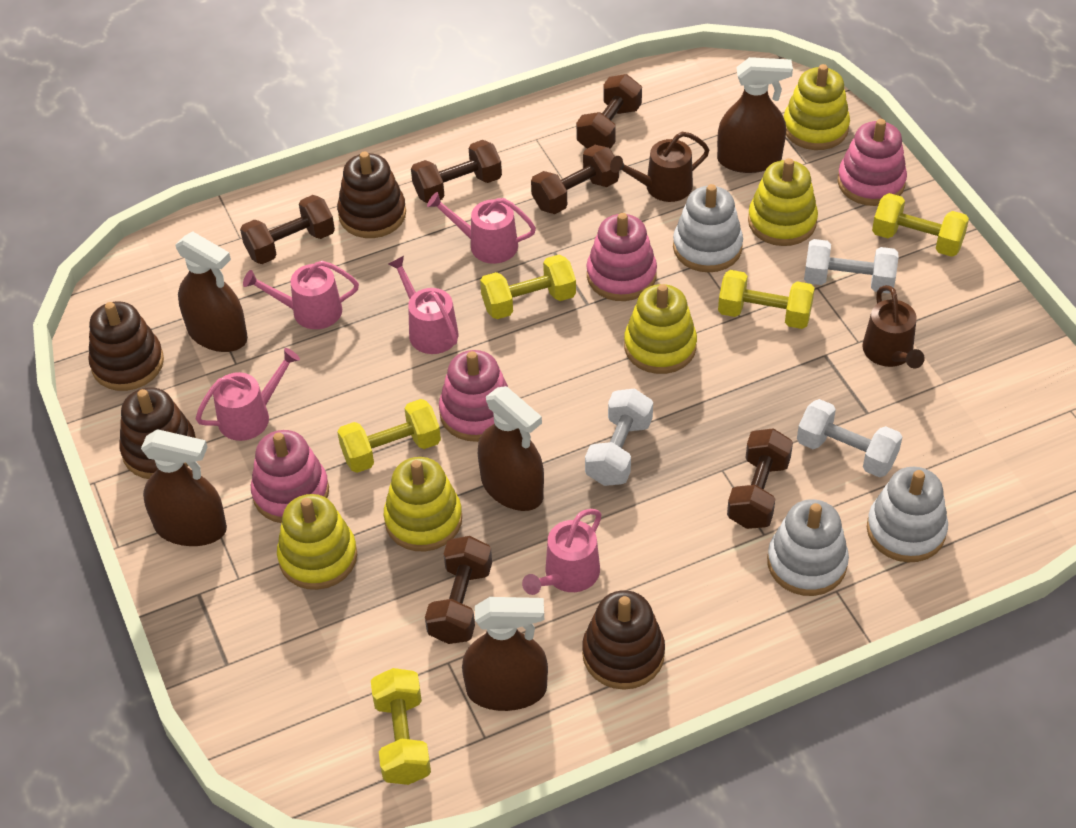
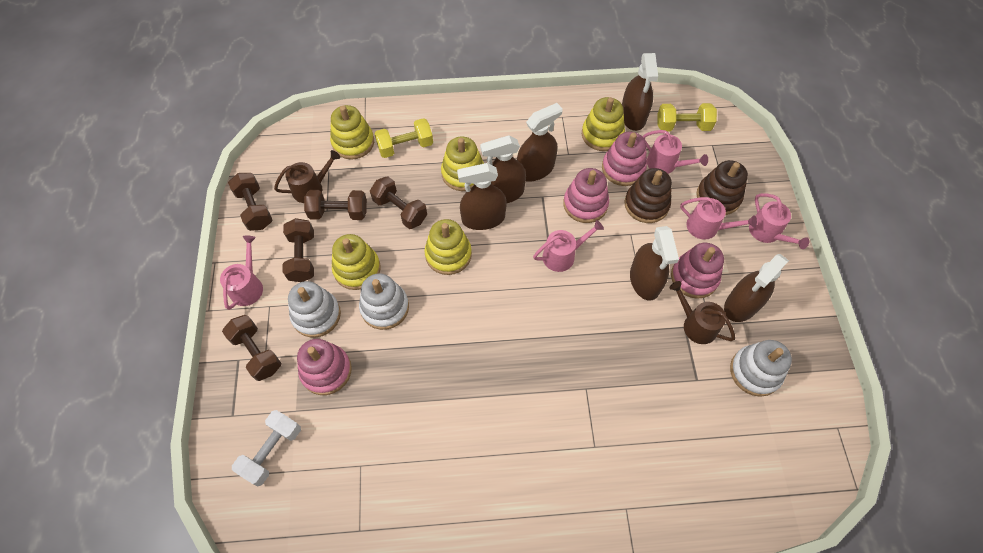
brown dumbbell: [240,195,335,264] [411,140,502,203] [425,536,492,644] [531,145,619,214] [576,74,642,149] [727,428,793,529] = 6 -> [222,315,281,381] [228,173,273,231] [282,218,314,282] [304,190,367,220] [370,176,427,229] = 5
brown spray bottle: [141,429,227,546] [176,231,248,352] [462,597,548,711] [478,386,544,511] [717,57,793,173] = 5 -> [457,163,506,230] [480,135,526,204] [517,103,563,182] [622,53,658,131] [630,226,679,301] [724,254,789,322] = 6
brown stacking toy: [88,301,164,391] [119,387,196,479] [337,151,406,238] [582,590,665,690] = 4 -> [624,168,672,223] [696,160,748,215] = 2
white dumbbell: [585,388,653,486] [797,399,902,477] [804,239,898,293] = 3 -> [232,410,301,486] = 1
yellow dumbbell: [337,399,441,473] [371,668,431,785] [480,255,576,319] [718,270,815,329] [872,193,969,257] = 5 -> [374,118,433,158] [657,103,717,131] = 2

